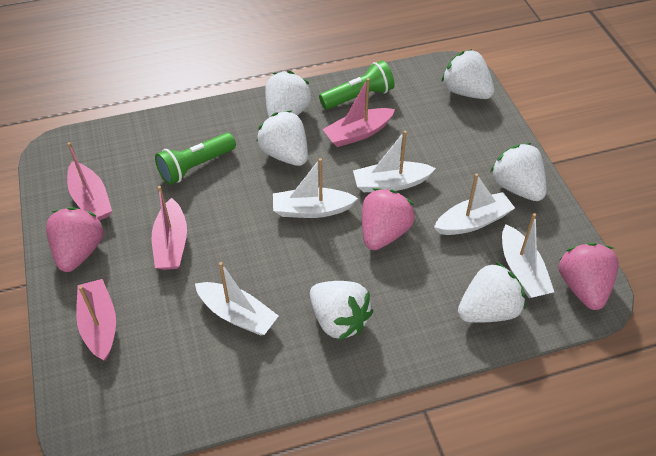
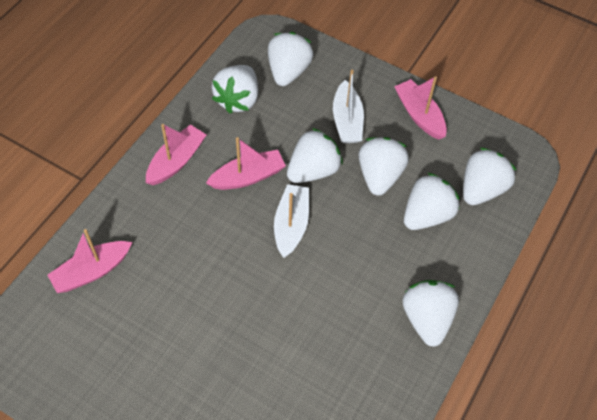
green flashlight: [155,133,236,185] [319,60,395,109] = 2 -> none = 0
pink strawberry: [46,207,104,272] [362,188,415,250] [558,243,619,310] = 3 -> none = 0
white boat: [195,262,278,335] [273,158,358,218] [353,131,436,192] [434,173,515,235] [502,213,554,298] = 5 -> [274,184,309,258] [333,69,364,143] = 2
white strawberry: [256,111,308,166] [265,71,312,118] [310,281,373,341] [442,49,495,99] [458,262,525,323] [490,143,547,201] = 6 -> [212,65,258,114] [268,32,313,86] [287,128,343,183] [358,137,409,196] [403,280,459,347] [404,173,460,230] [463,148,516,205] = 7

